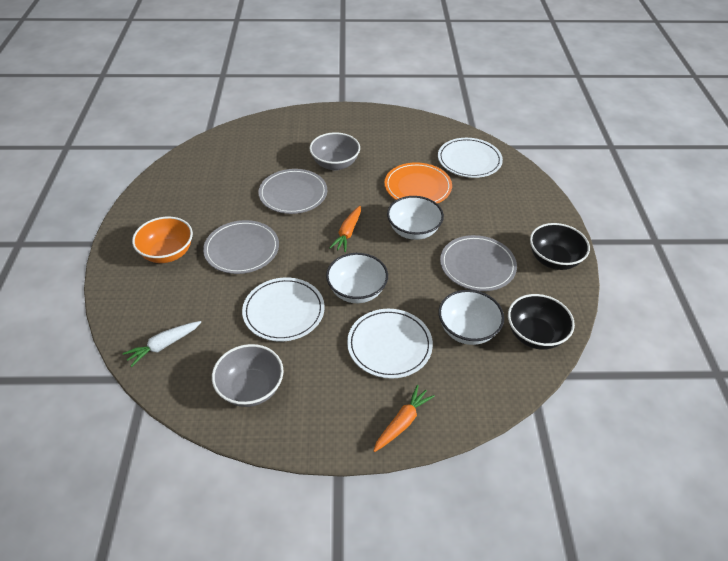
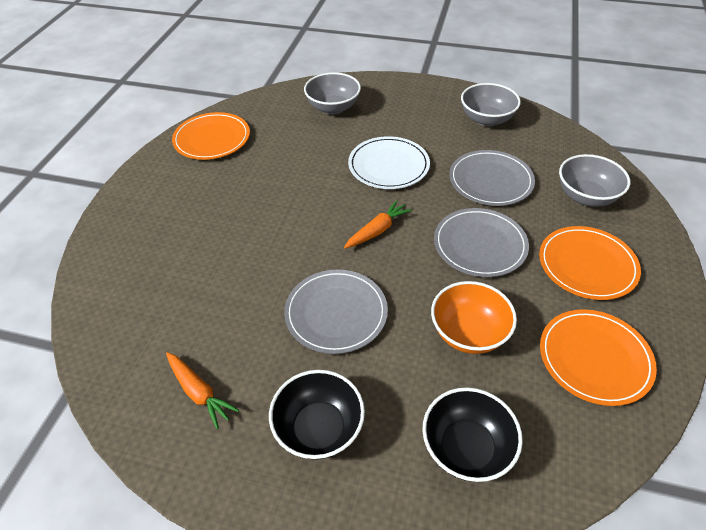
grey bowl: [212,344,284,407] [310,132,360,170] = 2 -> [304,72,361,114] [461,83,521,126] [559,154,630,207] = 3
orange plate: [384,162,452,203] = 1 -> [172,112,250,160] [539,226,641,300] [540,309,657,406] = 3
white bowl: [326,253,388,303] [387,196,444,240] [439,290,504,345] = 3 -> none = 0
white carrot: [123,321,201,367] = 1 -> none = 0
white plate: [242,277,325,342] [347,309,433,379] [438,138,503,178] = 3 -> [348,136,430,189] = 1

